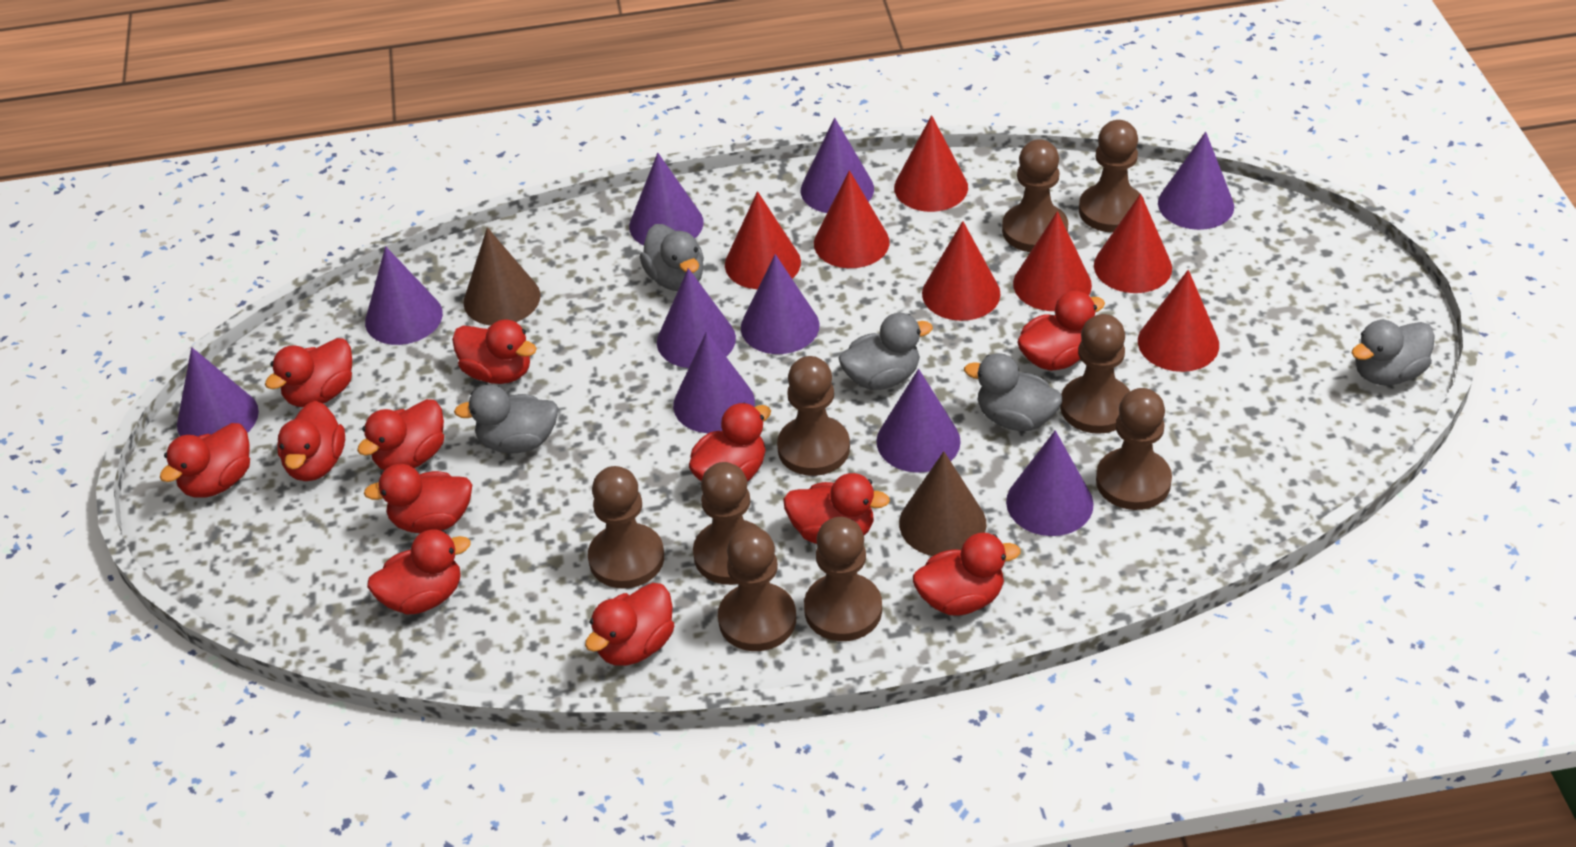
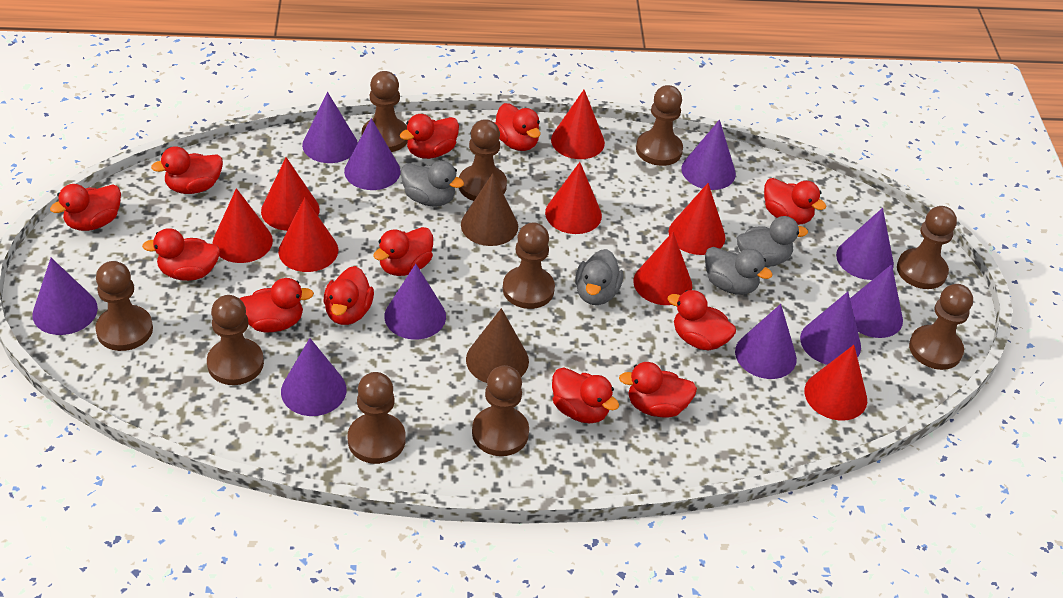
brown pawn: [588,466,664,589] [693,462,761,585] [718,527,796,651] [777,356,850,476] [804,517,882,641] [1002,139,1068,252] [1060,314,1130,434] [1079,120,1145,233] [1096,388,1172,510] = 9 -> [95,261,153,351] [207,295,264,385] [348,372,406,464] [362,71,407,152] [459,119,507,201] [472,365,529,456] [503,222,555,309] [636,85,683,166] [897,206,957,289] [909,284,973,370] = 10
grey duck: [454,385,559,453] [640,224,704,291] [839,313,933,390] [964,353,1062,431] [1351,320,1435,385] = 5 -> [401,161,464,207] [575,249,623,305] [705,247,773,295] [737,216,808,267] = 4
red cone: [725,191,801,289] [814,170,890,268] [894,115,968,212] [922,221,1001,321] [1013,211,1092,311] [1094,194,1172,293] [1138,270,1219,372] = 7 -> [212,188,273,263] [261,157,320,231] [278,197,338,272] [545,162,602,234] [551,90,605,159] [633,232,692,305] [669,183,725,255] [804,345,867,421] = 8

